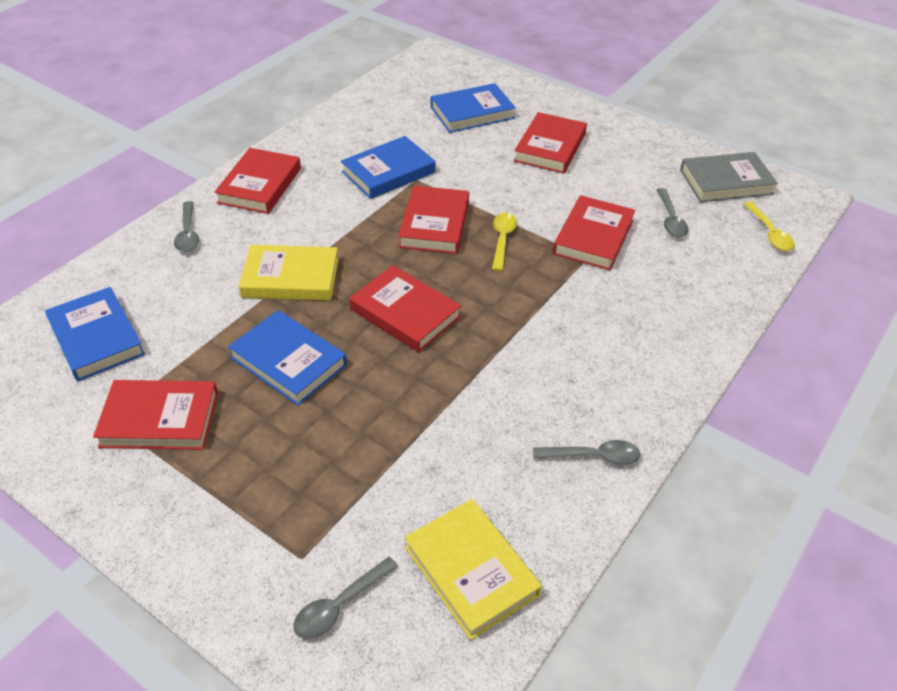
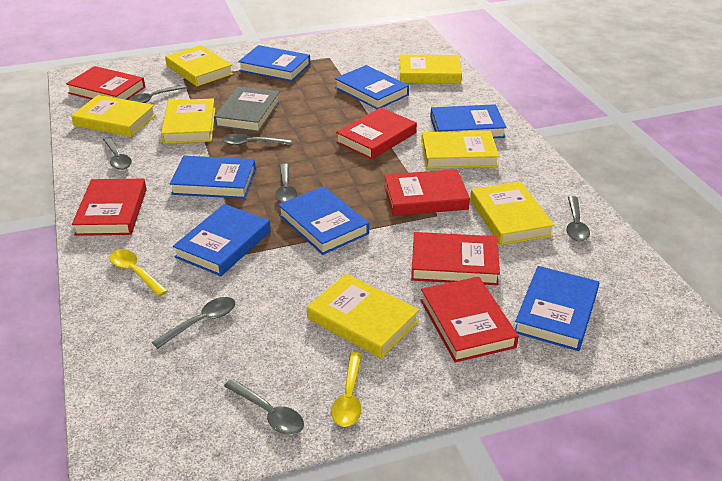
blue book: [45,287,145,381] [228,310,347,406] [341,136,436,199] [431,83,516,133] = 4 -> [169,156,256,199] [173,204,270,276] [238,45,310,81] [278,186,369,255] [335,65,409,109] [430,104,507,138] [514,266,599,351] = 7
grey spoon: [174,201,199,252] [294,557,398,639] [533,440,641,465] [656,188,688,237] = 4 -> [103,137,132,170] [128,85,187,103] [152,297,235,349] [222,134,292,146] [224,379,304,435] [275,163,297,203] [566,196,590,241] = 7
yellow book: [239,245,338,301] [405,499,542,640] = 2 -> [71,95,156,137] [161,98,215,144] [165,45,233,86] [307,273,419,358] [399,54,462,84] [421,131,499,169] [470,181,554,245] = 7

